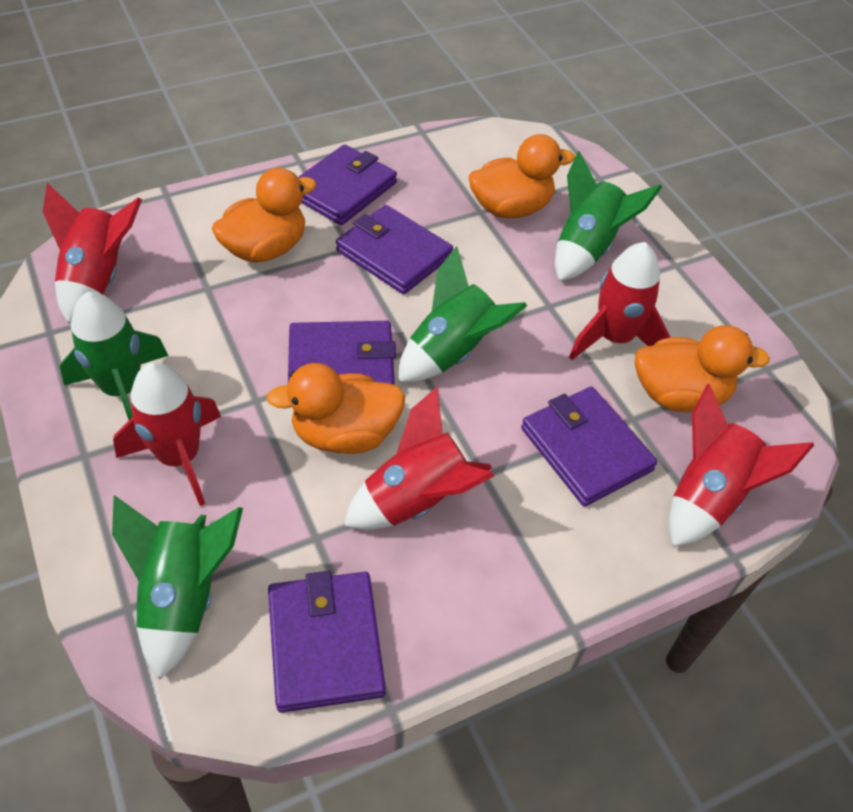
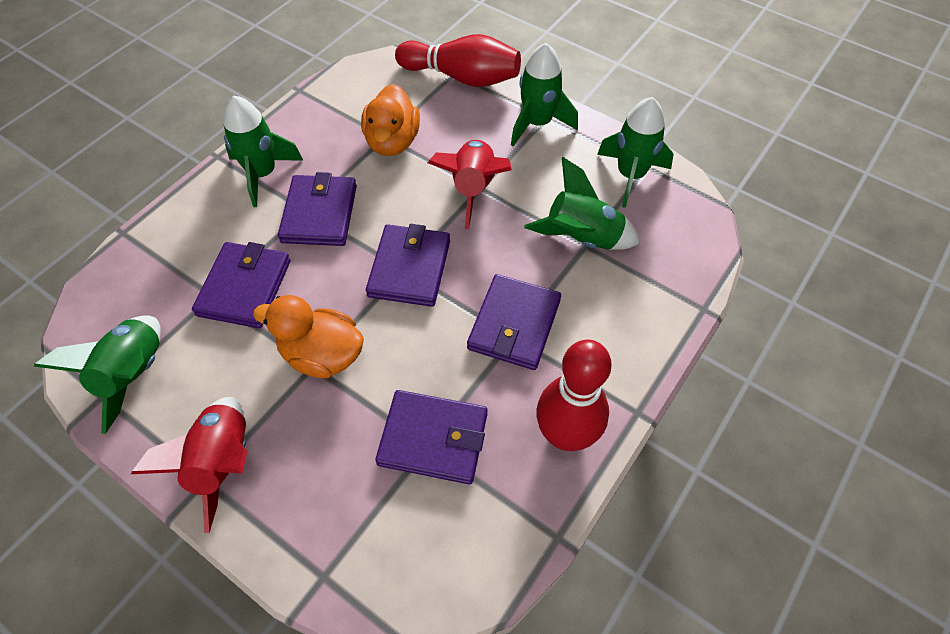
green rocket: [60,292,168,420] [112,496,243,680] [398,246,527,382] [555,151,662,281] = 4 -> [34,315,161,434] [223,95,303,207] [511,43,578,146] [524,157,640,250] [597,97,674,208] = 5
orange duck: [212,168,316,263] [266,363,405,454] [469,134,575,218] [635,325,770,412] = 4 -> [253,295,364,379] [361,84,420,156] = 2
red bowling pin: none = 0 -> [395,34,521,87] [536,340,612,451] = 2
red rocket: [43,183,142,324] [113,362,221,506] [344,386,494,530] [569,242,670,360] [669,384,814,547] = 5 -> [131,397,247,533] [428,140,512,229] = 2

